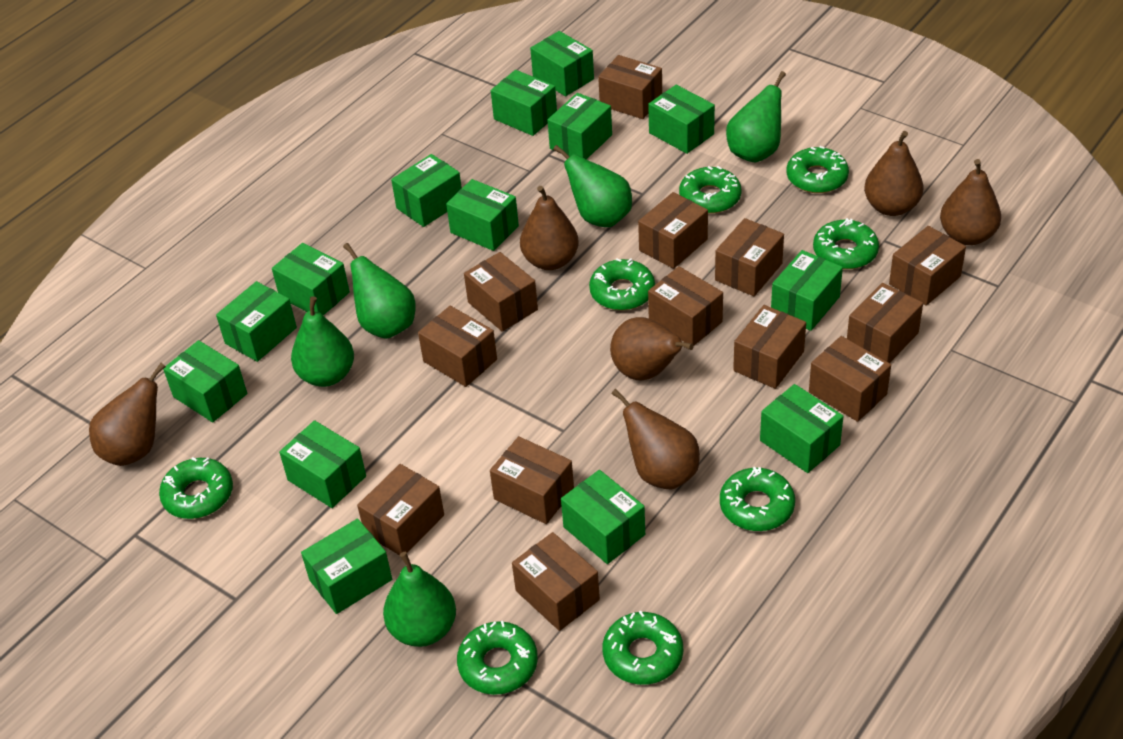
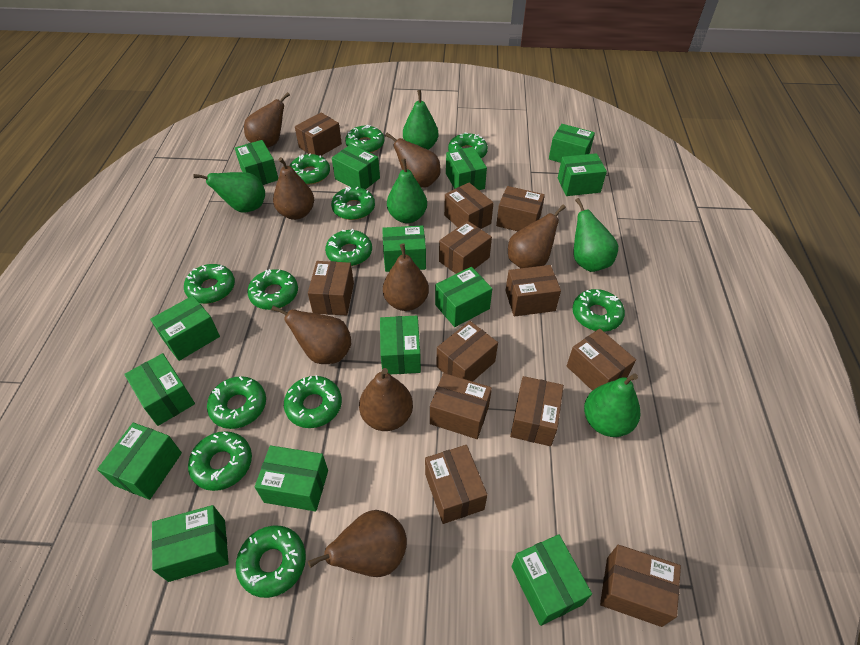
brown box: [357,464,444,556] [418,306,497,387] [464,252,538,332] [490,436,574,524] [512,532,600,631] [598,55,662,119] [638,192,708,269] [648,266,723,345] [715,218,784,296] [733,305,806,389] [809,336,891,422] [847,283,923,363] [889,226,966,306] = 13 -> [295,112,342,156] [308,261,354,316] [425,445,487,524] [430,373,492,439] [436,321,498,381] [439,221,492,274] [444,183,494,229] [496,186,545,231] [505,265,561,316] [510,376,564,446] [567,329,636,391] [600,545,681,627] = 12
brown pear: [89,363,166,466] [520,186,579,270] [610,317,694,380] [611,389,700,489] [864,131,924,216] [940,159,1001,245] = 6 -> [244,92,290,148] [271,305,351,364] [273,157,314,220] [308,510,407,577] [359,368,413,431] [383,244,429,311] [385,133,441,188] [508,205,566,268] = 8
green donut: [159,457,233,519] [457,621,538,695] [589,258,655,310] [603,611,683,685] [679,166,742,214] [720,467,795,531] [787,146,849,193] [813,218,879,269] = 8 -> [184,264,235,304] [188,431,252,491] [207,376,266,429] [236,526,306,598] [247,269,298,310] [284,375,342,428] [290,154,330,185] [325,229,372,266] [331,186,375,220] [345,125,384,153] [448,133,488,158] [572,289,625,332] = 12

